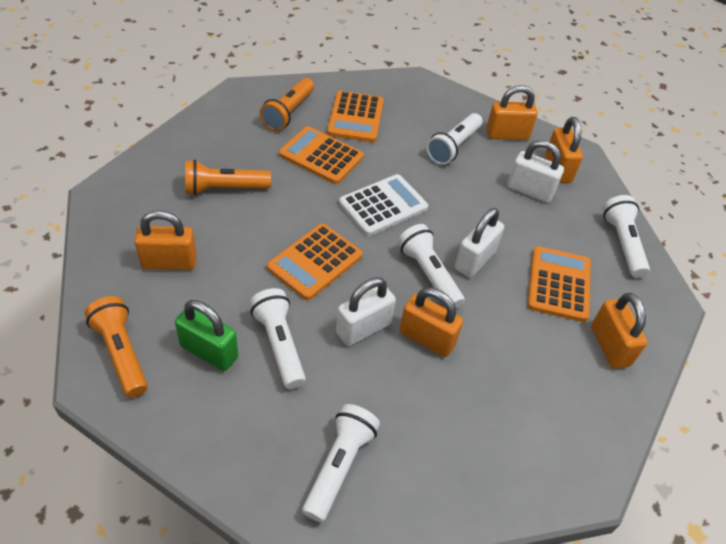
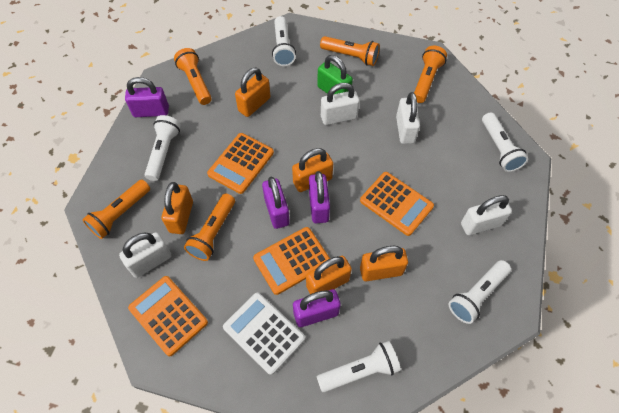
orange flashlight: [85,296,148,398] [185,160,271,195] [259,78,314,131] = 3 -> [82,180,150,239] [174,48,212,105] [184,194,235,261] [320,36,380,66] [414,46,447,103] = 5
purple padlock: none = 0 -> [125,77,169,117] [262,177,290,229] [293,289,341,327] [309,171,330,223] = 4
white padlock: [336,278,396,346] [455,208,504,278] [508,140,564,203] = 3 -> [119,232,171,278] [321,83,360,125] [396,92,420,144] [461,195,512,235] = 4

